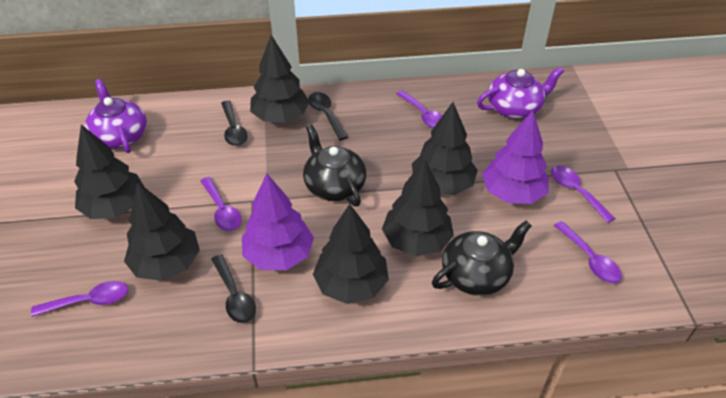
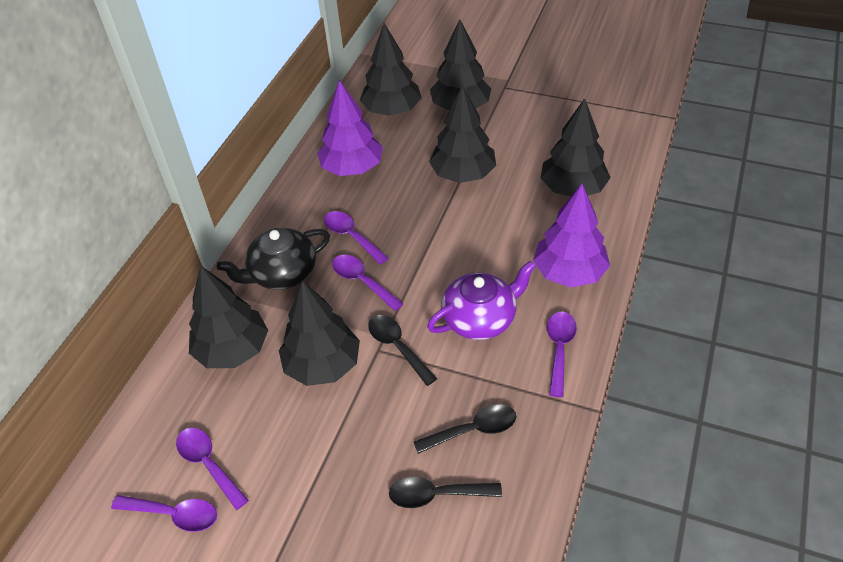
black teapot: [303,125,366,207] [432,220,532,296] = 2 -> [217,228,330,290] = 1
purple teapot: [85,79,147,153] [477,67,564,119] = 2 -> [427,260,536,340] = 1

